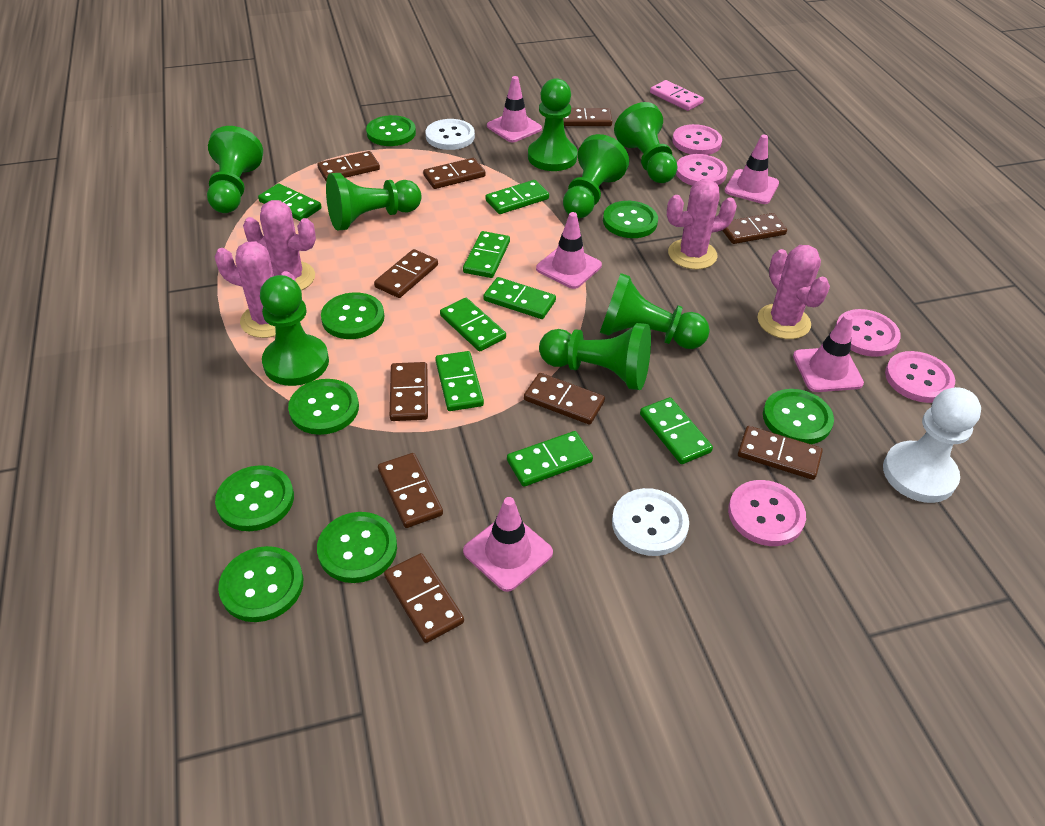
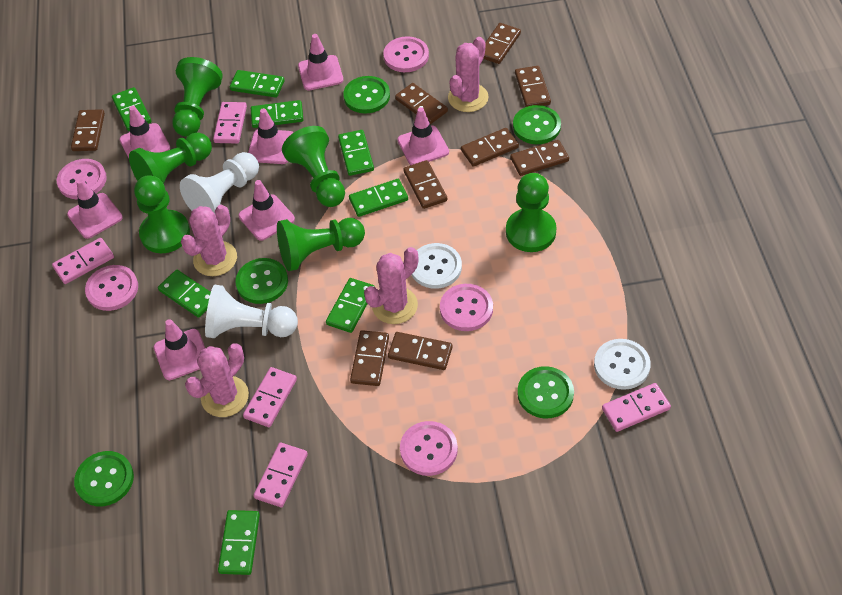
brown domino: [317,151,380,181] [374,249,438,298] [378,453,443,528] [384,553,464,643] [390,362,428,421] [423,158,486,189] [524,373,605,425] [563,108,612,126] [722,213,787,244] [738,426,823,480] = 10 -> [71,109,105,151] [350,330,389,386] [388,332,452,370] [395,83,448,124] [404,160,447,209] [461,128,519,167] [483,23,521,64] [510,140,569,176] [515,66,551,107] = 9
green button: [215,465,294,531] [218,546,303,622] [288,379,359,435] [317,512,397,583] [321,292,384,339] [366,115,416,146] [603,201,658,238] [763,389,834,444] = 8 -> [74,451,134,506] [235,258,288,304] [343,76,390,113] [513,105,561,144] [517,366,574,418] = 5
green pawn: [207,126,263,213] [260,275,329,386] [326,173,422,231] [528,78,578,171] [539,323,651,390] [563,134,629,218] [600,273,710,349] [614,102,677,183] = 8 -> [129,132,212,184] [134,175,190,253] [172,57,223,137] [277,218,365,271] [282,126,345,207] [506,173,557,252] = 6
pink domino: [650,80,704,111] = 1 -> [52,238,114,284] [213,102,247,144] [243,367,297,427] [254,442,308,508] [602,383,671,432] = 5
pink traffic cone: [463,497,553,592] [487,76,542,142] [536,212,602,289] [725,134,779,204] [793,314,864,392] = 5 -> [67,179,123,239] [119,106,170,158] [154,319,205,380] [238,180,295,241] [248,108,294,164] [298,34,343,90] [397,107,449,165] = 7
white pawn: [883,387,981,503] = 1 -> [180,152,259,213] [205,285,298,338] = 2

